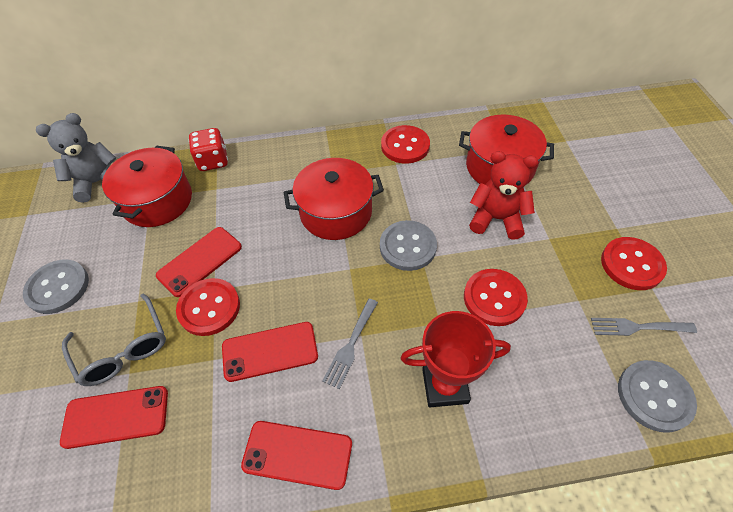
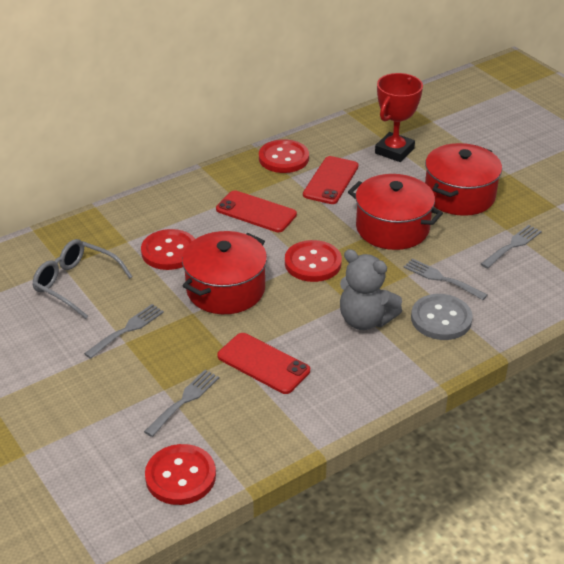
grey button: [23,260,89,314] [380,220,437,271] [618,360,697,433] = 3 -> [411,294,473,340] = 1
grey fork: [322,299,378,389] [591,318,697,336] = 2 -> [84,304,164,359] [144,370,219,437] [404,258,488,300] [481,225,542,269] = 4
red dice: [189,128,228,171] = 1 -> none = 0
red phone: [60,386,168,449] [156,227,242,297] [222,322,318,382] [241,421,352,490] = 4 -> [216,190,297,232] [217,333,310,394] [303,156,359,204] = 3
red teddy bear: [469,151,538,240] = 1 -> none = 0

